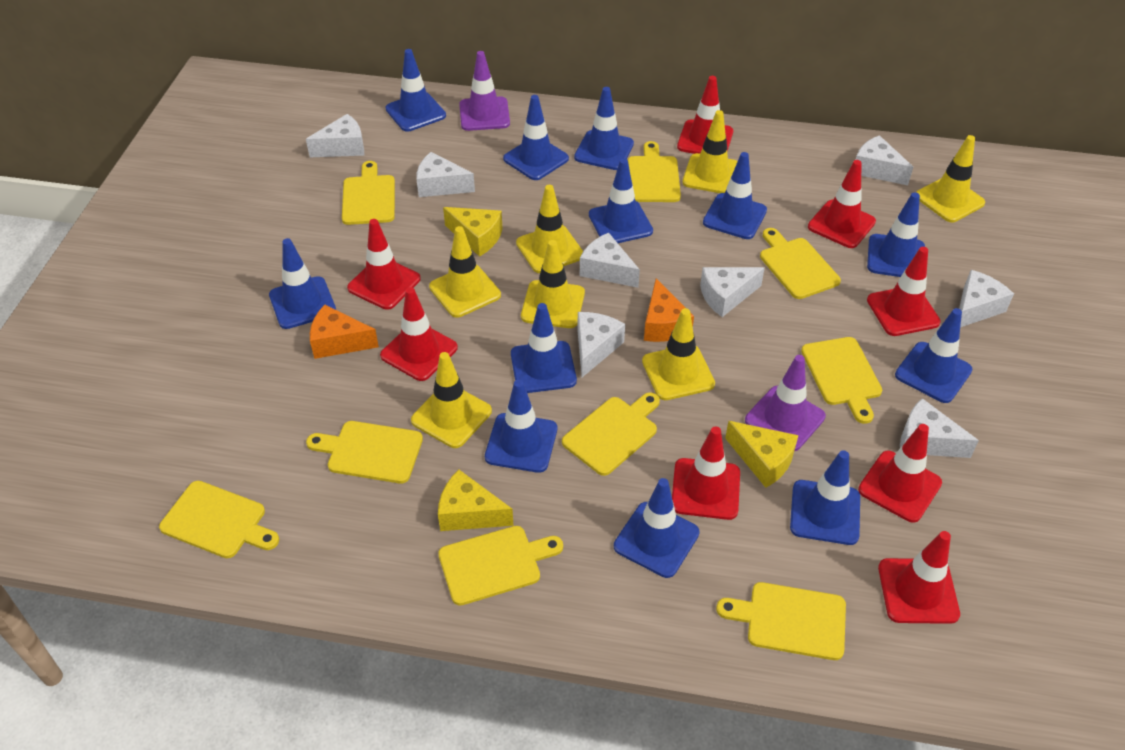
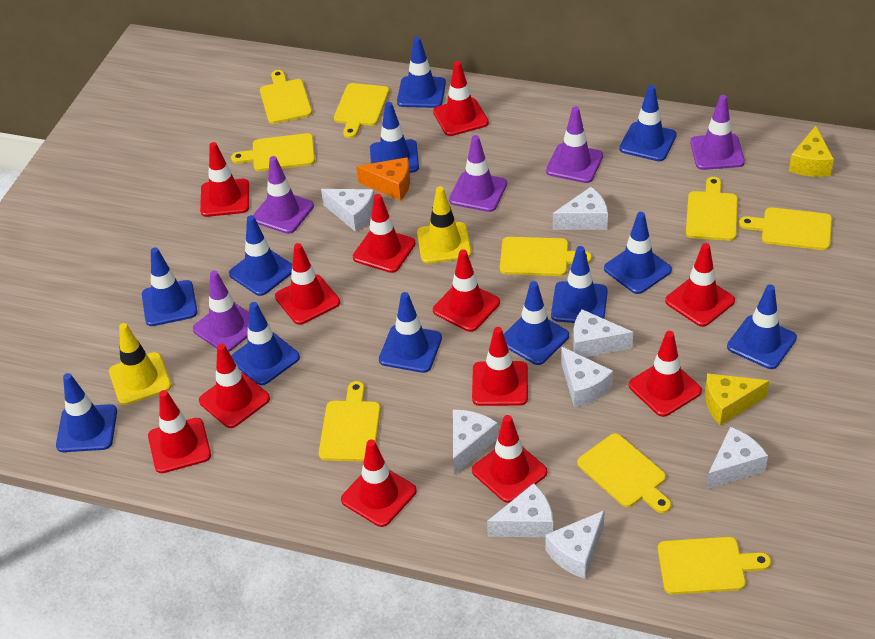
orange cheese: [310,305,379,359] [644,278,694,342] = 2 -> [356,157,410,201] = 1
purple traffic cone: [459,51,510,131] [745,355,826,451] = 2 -> [193,270,249,352] [253,156,314,234] [449,135,507,212] [546,107,603,183] [690,95,745,170] = 5
red traffic cone: [347,219,421,310] [380,287,458,381] [672,426,740,520] [677,76,733,154] [808,160,876,248] [858,424,942,523] [867,247,941,336] [878,531,960,624] = 8 -> [148,390,211,473] [199,344,270,428] [200,142,249,217] [275,243,340,325] [341,439,417,527] [353,194,416,273] [433,61,489,136] [433,249,500,332] [472,327,528,406] [472,415,547,503] [629,331,702,417] [665,243,735,327] = 12
yellow cheese: [438,469,514,531] [443,207,503,257] [725,421,798,488] = 3 -> [705,373,769,425] [789,126,834,177] = 2
yellow traffic cone: [411,352,492,448] [429,226,501,318] [516,185,583,273] [521,240,585,328] [642,308,715,400] [682,110,738,193] [916,135,985,222] = 7 -> [109,323,172,405] [417,186,472,264] = 2

